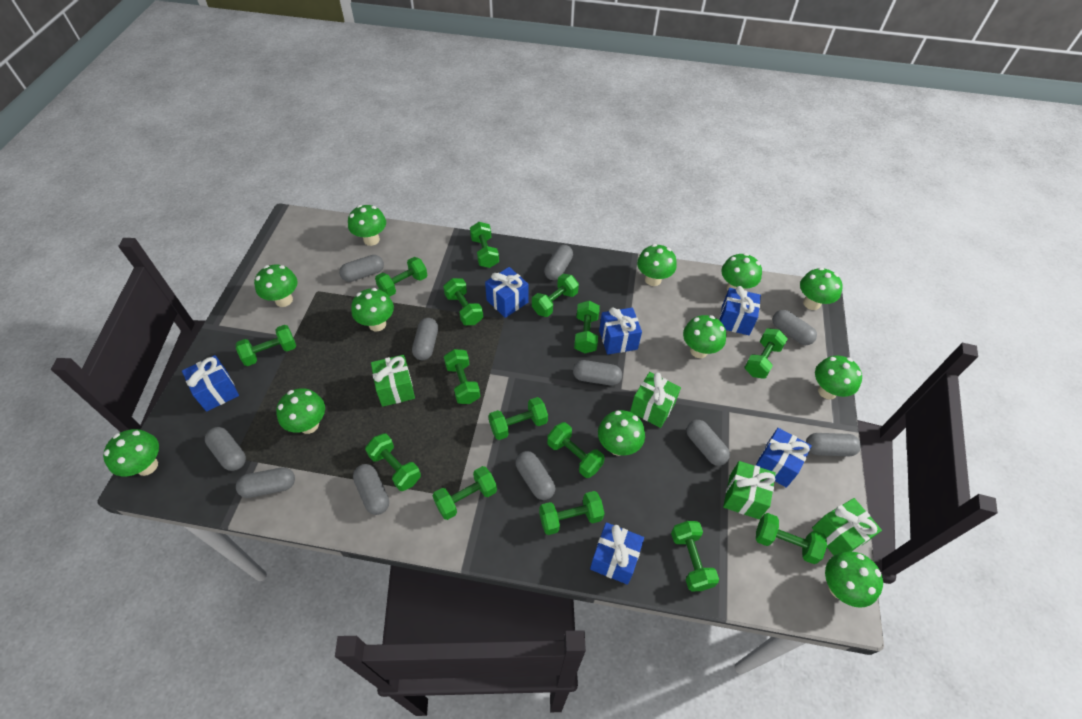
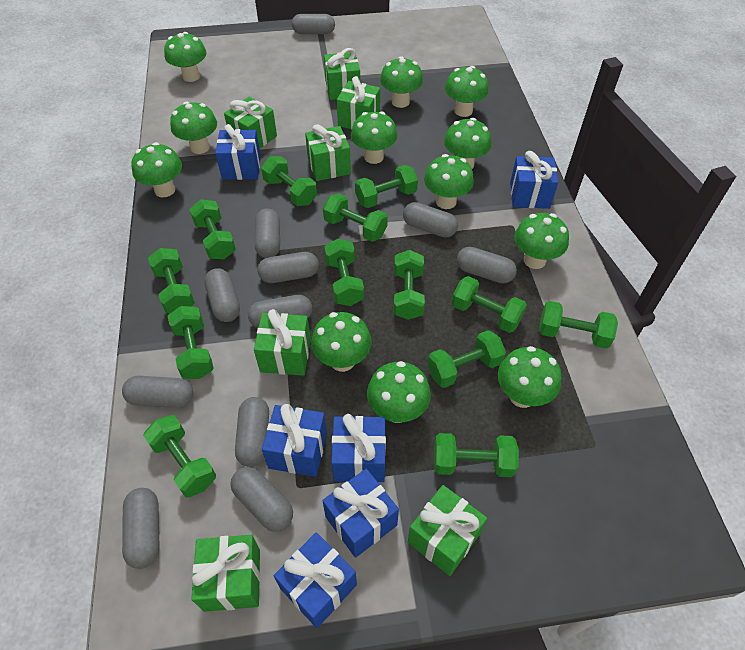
green dumbbell: [236,325,296,366] [365,433,421,491] [375,257,427,297] [432,466,497,520] [443,278,483,325] [444,349,480,404] [470,222,499,268] [488,397,548,440] [532,274,579,317] [539,491,605,535] [547,422,605,478] [574,301,600,353] [671,521,719,592] [744,329,788,379] [756,513,827,564] = 15 -> [143,415,216,498] [148,248,195,313] [168,306,214,379] [189,199,236,259] [261,156,317,206] [323,193,388,242] [325,239,364,306] [355,165,418,208] [394,250,425,320] [428,330,506,388] [434,433,519,477] [452,276,527,333] [539,301,618,349] = 13
green gift: [371,355,415,407] [630,372,681,428] [723,461,776,519] [812,498,882,556] = 4 -> [191,535,260,612] [224,97,277,149] [254,309,311,376] [305,124,351,181] [324,48,360,100] [337,76,380,129] [408,485,487,576] = 7

